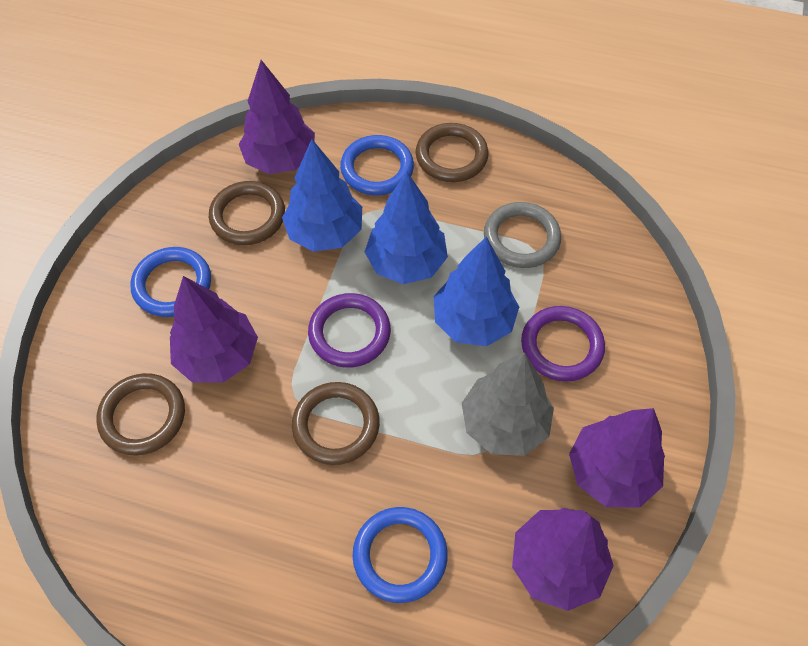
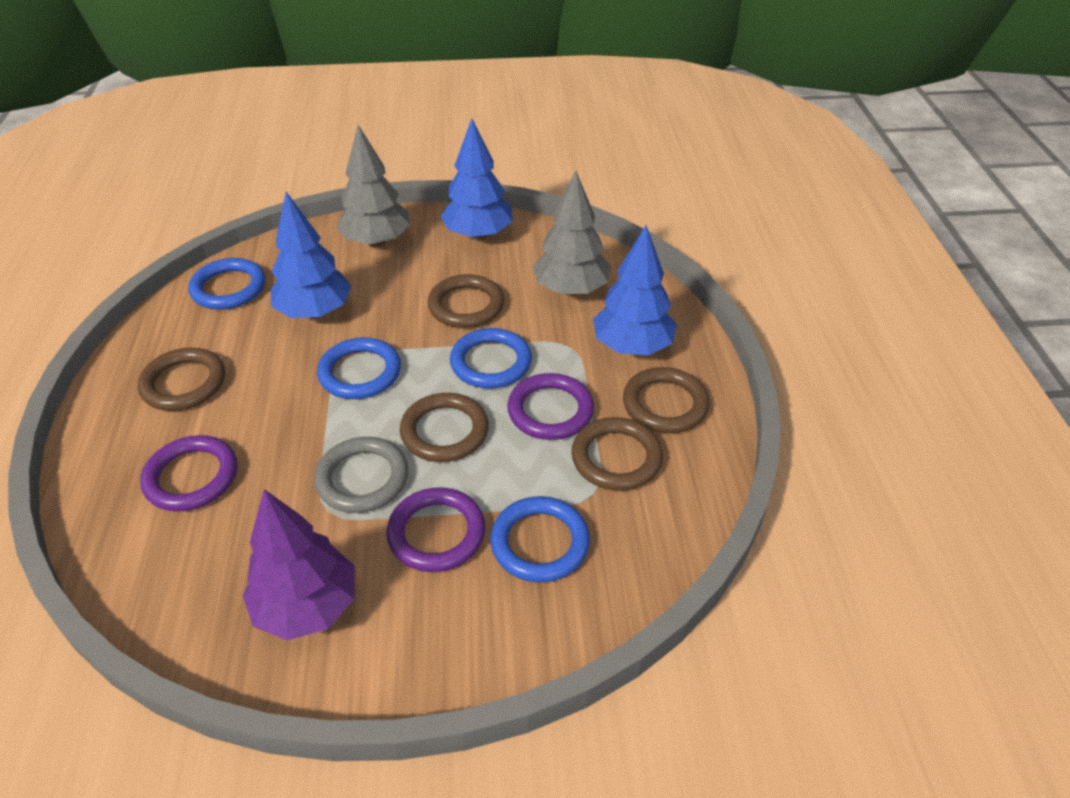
blue ring: [130,247,211,317] [340,135,414,195] [353,507,448,603] = 3 -> [188,258,266,310] [317,337,401,399] [450,328,532,388] [490,496,590,582] = 4
brown ring: [96,373,185,455] [209,181,285,245] [292,382,380,465] [416,123,489,182] = 4 -> [138,348,225,411] [400,393,489,462] [428,274,504,328] [571,417,663,491] [623,367,709,433] = 5
grey tree: [462,353,554,456] = 1 -> [336,125,410,247] [533,170,611,296] = 2
purple ring: [308,293,391,368] [521,306,605,382] = 2 -> [140,435,237,512] [386,487,486,572] [507,373,594,440] = 3
purple tree: [170,276,258,383] [239,60,315,174] [512,508,614,611] [569,408,665,508] = 4 -> [243,489,355,640] = 1

